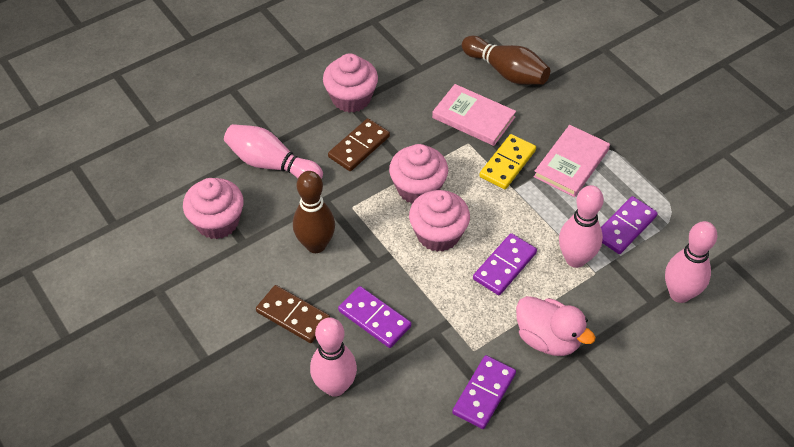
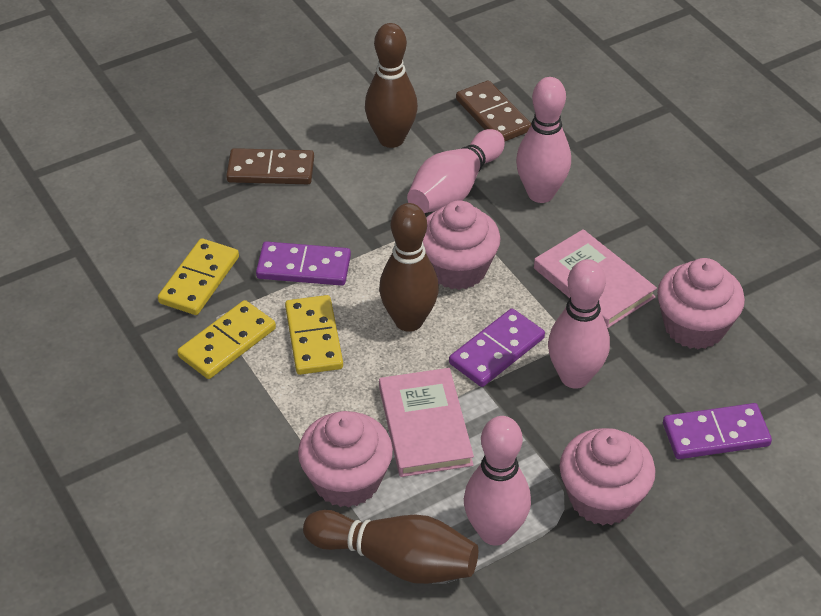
brown bowling pin: [293,171,335,253] [462,36,550,85] = 2 -> [303,510,478,584] [365,23,418,148] [379,203,439,332] = 3
pink duck: [516,296,596,356] = 1 -> none = 0
purple domino: [338,286,411,348] [452,355,516,429] [473,233,537,295] [601,196,658,254] = 4 -> [256,241,351,286] [449,308,545,387] [663,403,772,459] = 3
yellow domino: [479,134,536,189] = 1 -> [158,238,239,315] [177,300,276,379] [285,295,343,375] = 3

